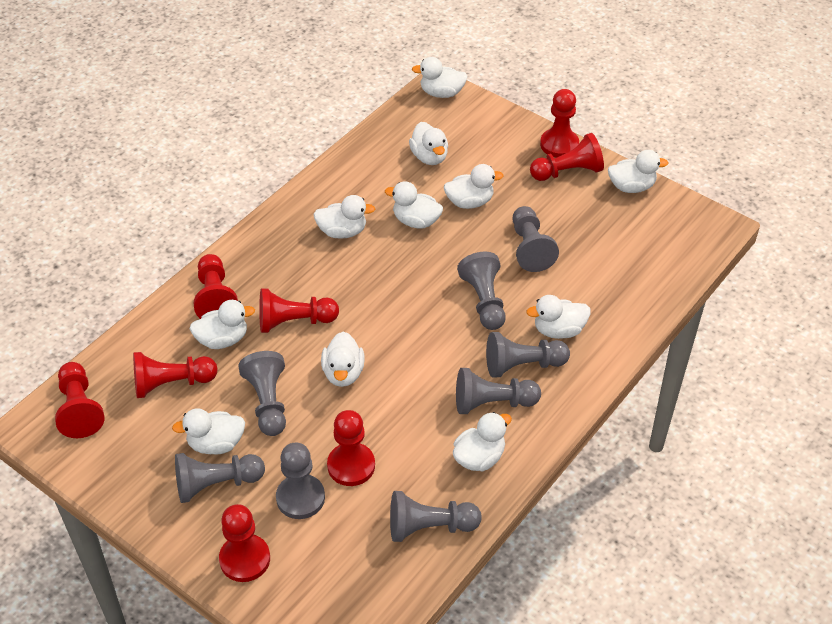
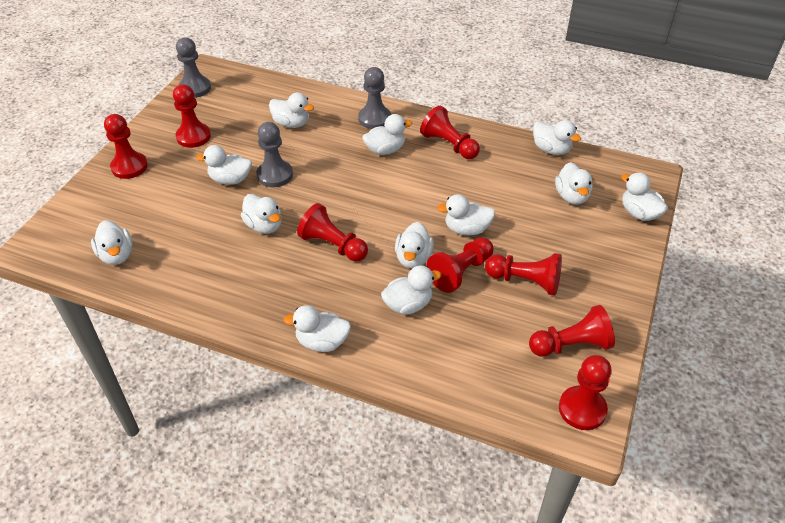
grey pawn: [175,453,265,503] [238,351,286,436] [276,442,325,519] [390,491,482,542] [456,368,541,414] [457,252,506,330] [486,332,570,377] [512,206,559,272] = 8 -> [176,37,211,98] [256,122,293,187] [358,67,391,129] = 3
white duck: [172,408,245,454] [190,300,255,349] [313,195,375,239] [321,332,365,387] [385,181,443,228] [409,122,448,165] [412,57,468,98] [444,164,503,209] [453,412,512,471] [526,295,591,339] [608,150,669,193] = 11 -> [91,220,132,265] [196,145,252,185] [241,194,282,234] [269,93,314,128] [283,305,351,352] [363,114,412,155] [381,265,442,314] [395,222,434,268] [437,194,495,235] [533,120,581,155] [555,162,592,205] [621,172,668,221] = 12

